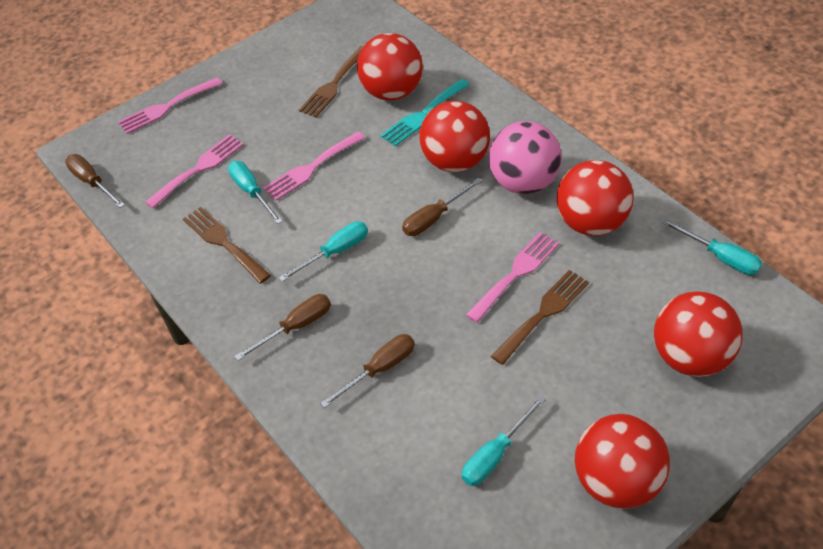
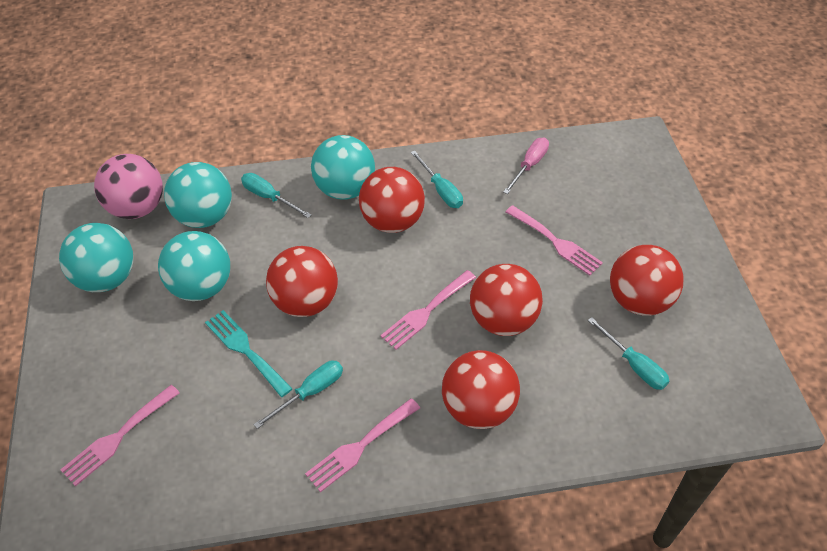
brown fork: [183,207,271,284] [299,46,364,117] [491,270,589,365] = 3 -> none = 0
brown screwdriver: [65,154,125,208] [235,294,331,361] [320,334,415,408] [402,178,482,236] = 4 -> none = 0
pink screwdriver: none = 0 -> [503,138,549,194] = 1
turquoise ball: none = 0 -> [59,223,133,292] [158,231,230,301] [164,162,232,228] [311,135,375,200] = 4

